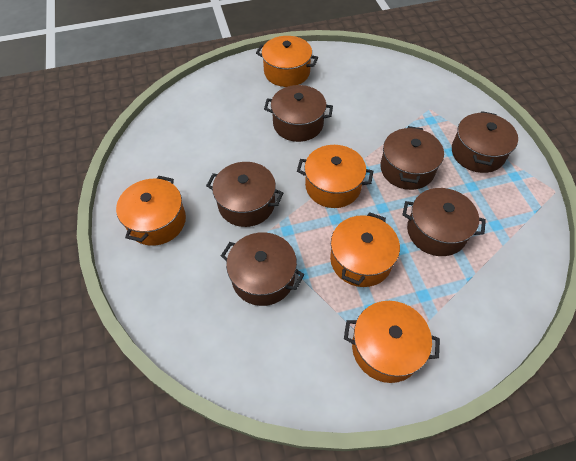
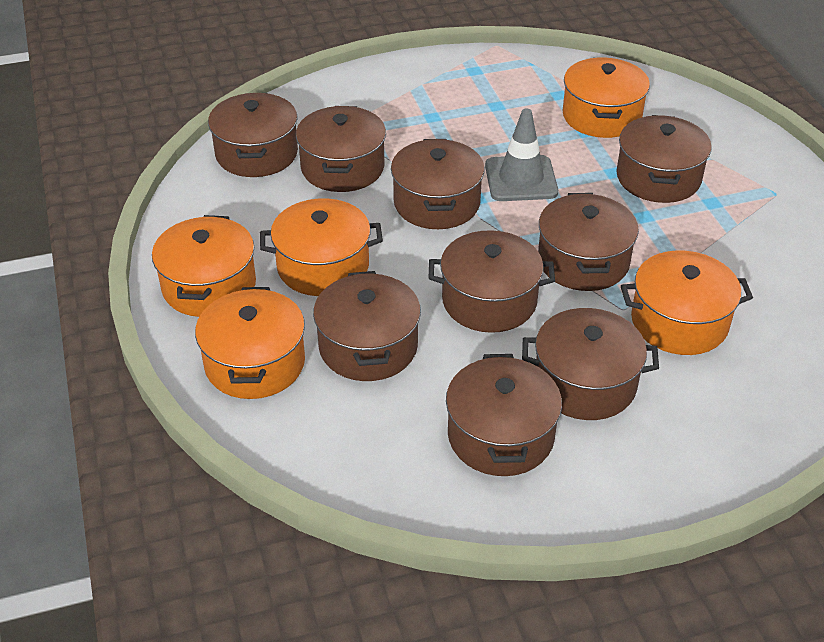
brown pot: [206,162,283,227] [221,232,304,306] [264,85,333,142] [380,126,444,190] [402,188,486,256] [452,111,518,173] = 6 -> [208,93,298,177] [296,106,386,192] [313,271,421,381] [391,139,485,229] [429,230,555,333] [446,354,562,476] [522,308,659,420] [538,193,639,291] [617,115,712,203] = 9
grey traffic cone: none = 0 -> [485,108,558,201] = 1

